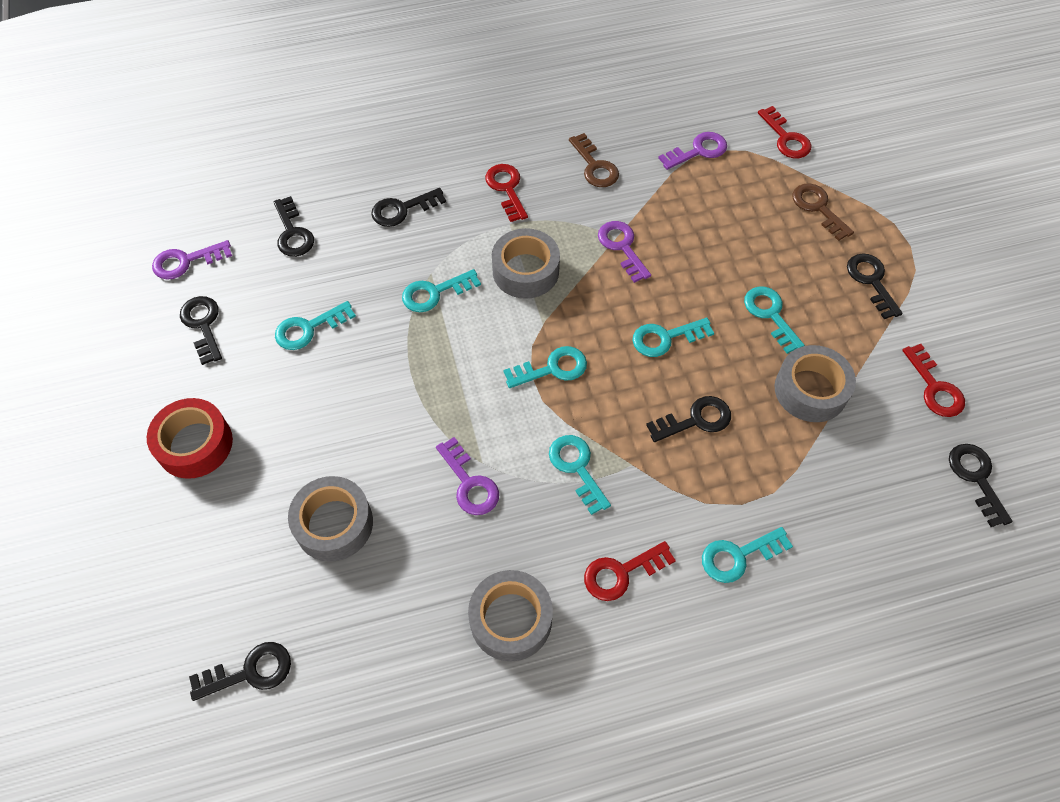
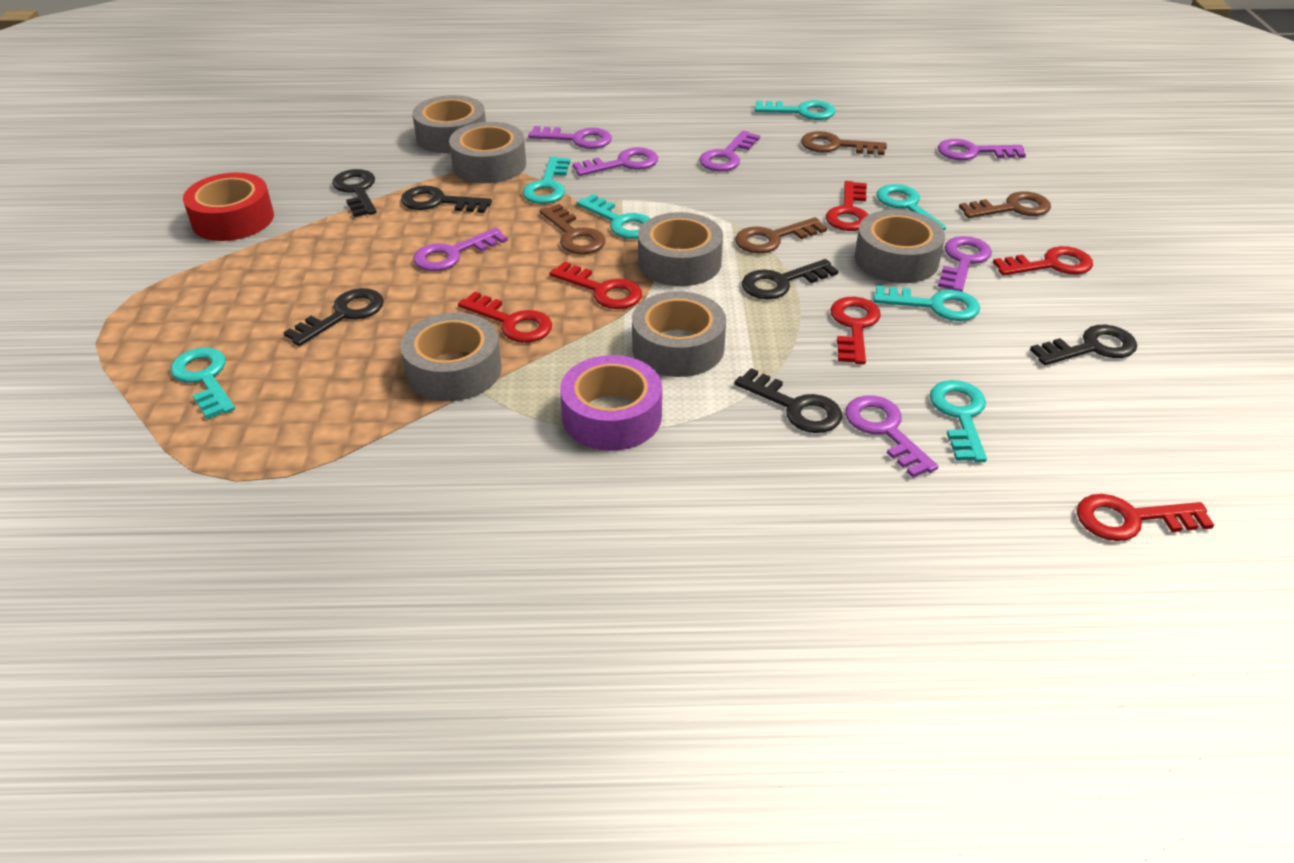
black key: [180,296,222,365] [189,642,291,701] [273,196,314,257] [371,188,446,227] [646,396,731,442] [847,253,903,319] [949,444,1013,527] = 7 -> [284,288,384,346] [332,169,377,217] [401,186,492,213] [734,368,842,433] [742,259,838,299] [1030,325,1137,365] = 6
brown key: [569,133,619,187] [792,183,854,241] = 2 -> [540,204,606,254] [735,217,827,254] [801,131,887,155] [959,191,1051,218] = 4
grey tape: [288,476,373,562] [468,570,553,661] [492,228,560,299] [774,345,856,422] = 4 -> [400,312,501,401] [412,95,486,153] [449,122,526,183] [632,291,726,377] [638,212,723,286] [855,210,945,283] = 6
purple key: [152,240,232,279] [436,437,499,515] [598,221,651,283] [658,132,727,170] = 4 -> [413,228,508,271] [528,126,612,149] [573,147,658,176] [699,131,760,171] [845,395,938,478] [938,139,1026,160] [938,236,992,291] = 7
purple tape: none = 0 -> [560,355,662,451] = 1
red key: [485,164,528,222] [584,541,676,601] [758,106,811,158] [902,344,965,417] = 4 -> [458,291,552,343] [549,261,642,309] [826,181,868,231] [830,297,881,364] [993,246,1093,276] [1077,494,1214,541] = 6

